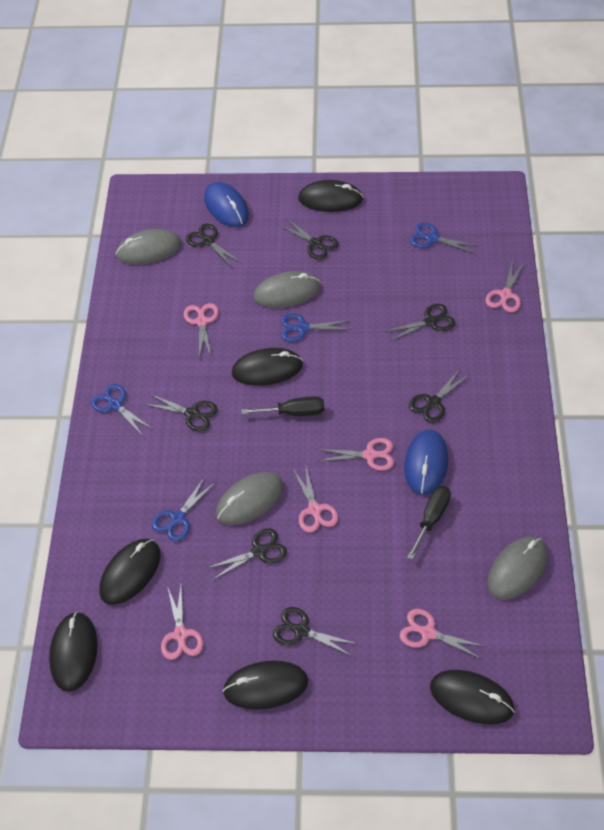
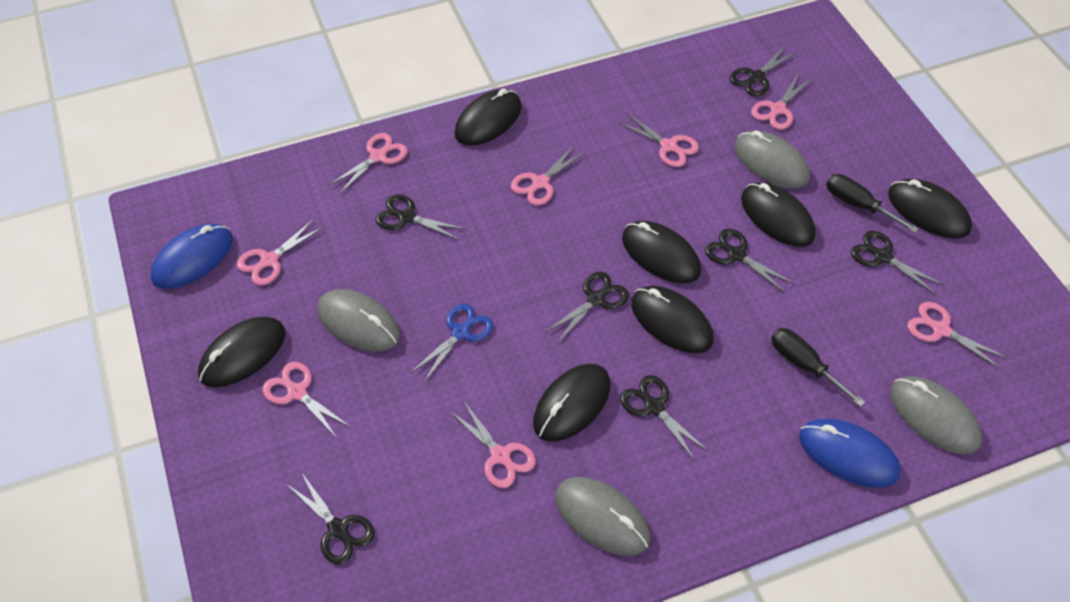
black mouse: [49,612,98,692] [99,539,161,605] [223,661,308,710] [232,348,303,386] [298,180,363,212] [430,670,515,725] = 6 -> [198,317,285,387] [454,88,522,146] [533,364,611,442] [622,221,701,283] [631,286,714,353] [741,182,816,247] [888,179,972,238] = 7
blue scissors: [91,384,152,436] [152,477,215,542] [281,314,351,342] [410,223,478,253] = 4 -> [411,303,493,382] = 1
pink scissors: [161,586,203,660] [184,303,219,357] [293,464,338,533] [318,438,394,471] [400,609,486,659] [485,260,524,313] = 6 -> [237,219,324,285] [263,362,351,438] [329,133,408,194] [451,401,536,488] [511,145,586,205] [618,113,699,167] [751,74,812,130] [908,302,1007,369] = 8

